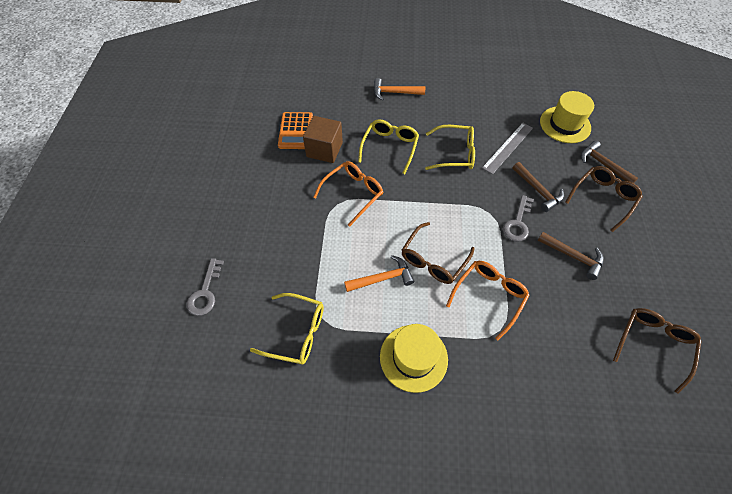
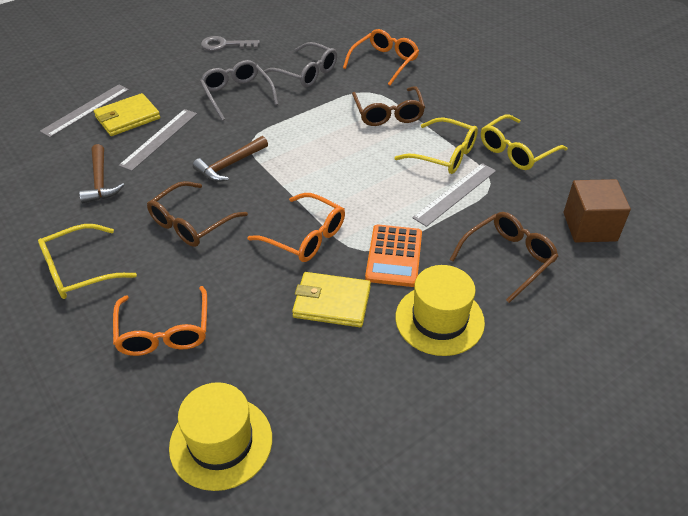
brown hammer: [512,162,564,212] [537,232,604,280] [581,140,638,183] = 3 -> [79,144,124,203] [193,136,268,182] = 2
grey glasses: none = 0 -> [200,60,279,121] [264,42,337,87] = 2
grey key: [187,258,224,316] [503,195,534,242] = 2 -> [201,36,260,51] = 1
grey ruler: [482,123,533,174] = 1 -> [40,84,129,137] [119,109,197,171] [412,163,496,227] = 3
orange glasses: [314,161,383,227] [446,261,530,340] = 2 -> [113,286,207,356] [247,193,345,262] [343,29,419,86] = 3
orange hammer: [344,255,415,292] [374,78,425,101] = 2 -> none = 0
yellow wallet: none = 0 -> [94,93,160,136] [292,272,371,327] = 2

